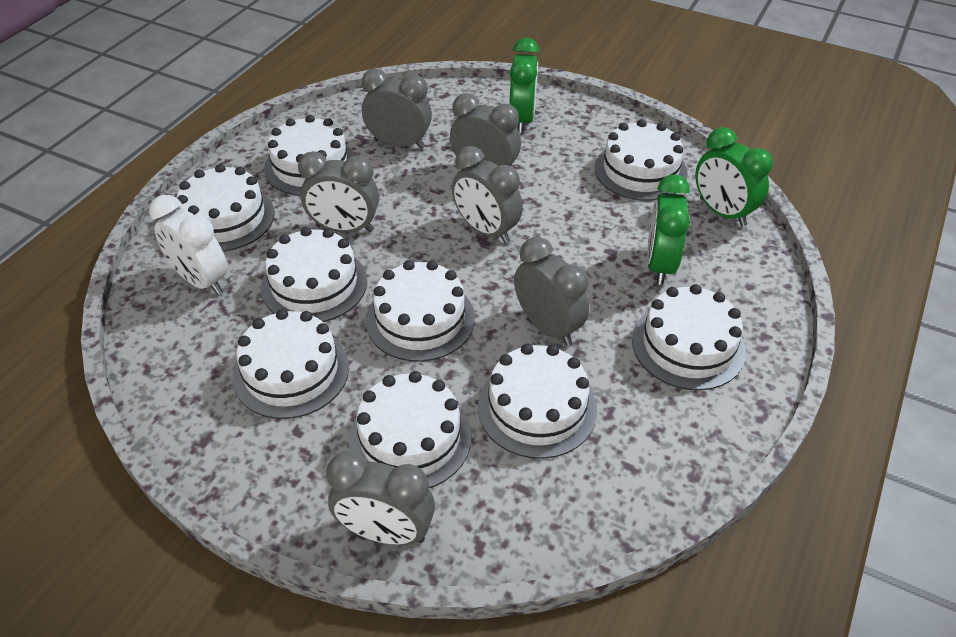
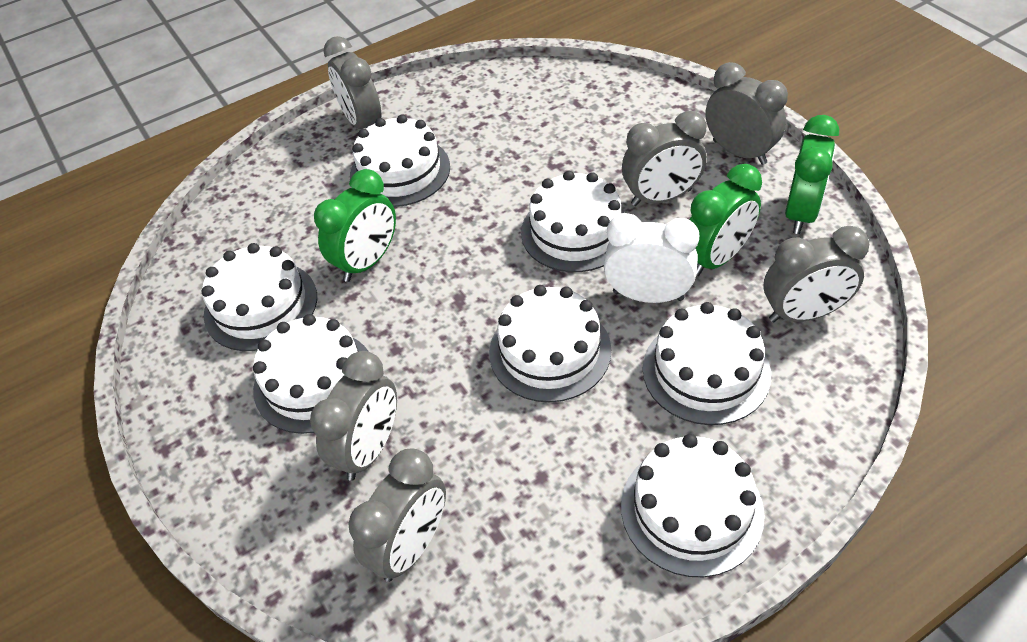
white cake: [177,164,275,252] [233,309,349,419] [261,227,367,322] [264,115,355,196] [349,371,472,488] [366,260,475,362] [478,344,597,459] [595,119,688,201] [632,284,746,390] = 9 -> [202,243,317,351] [253,314,369,434] [350,114,450,207] [489,285,611,402] [521,171,625,272] [621,434,765,577] [643,302,771,425] = 7

